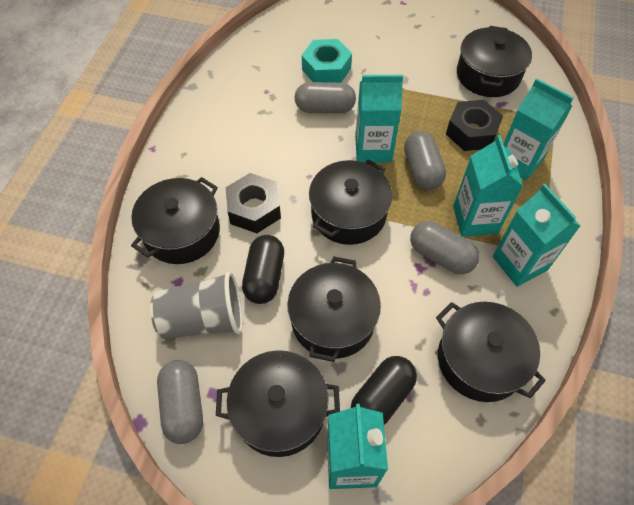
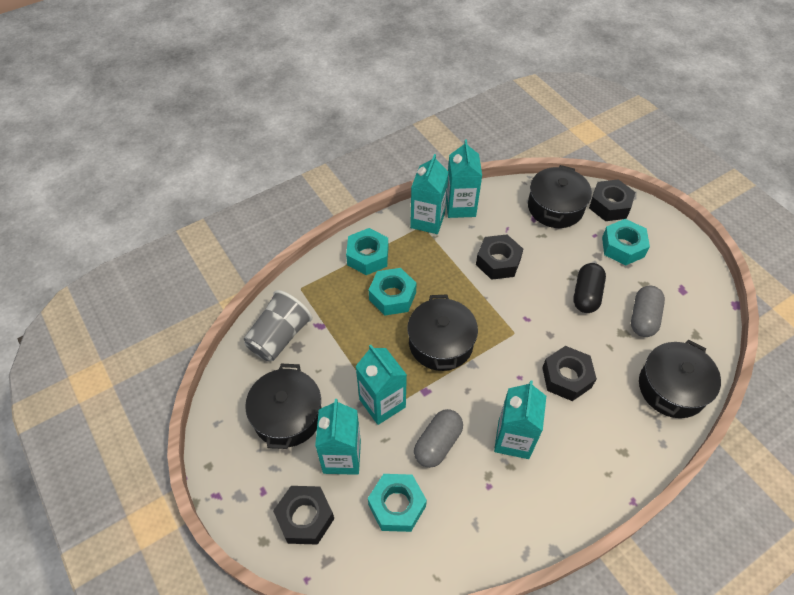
black capsule: [242,235,284,304] [351,356,417,425] = 2 -> [573,263,606,313] = 1
black nut: [226,173,281,233] [446,100,503,151] = 2 -> [273,486,334,545] [476,235,523,280] [542,346,597,401] [589,179,635,221] = 4
black pot: [131,177,220,264] [216,350,340,457] [287,256,381,362] [309,159,392,245] [436,302,546,402] [457,26,532,97] = 6 -> [245,364,321,449] [407,294,478,371] [528,165,592,228] [639,340,721,418] = 4
grey capsule: [157,360,203,444] [294,82,356,113] [404,131,446,190] [410,221,479,274] = 4 -> [414,409,463,468] [631,286,665,337] = 2
turquoise nut: [302,39,352,83] = 1 -> [346,228,388,275] [368,474,427,532] [369,268,417,316] [602,219,650,265] = 4

